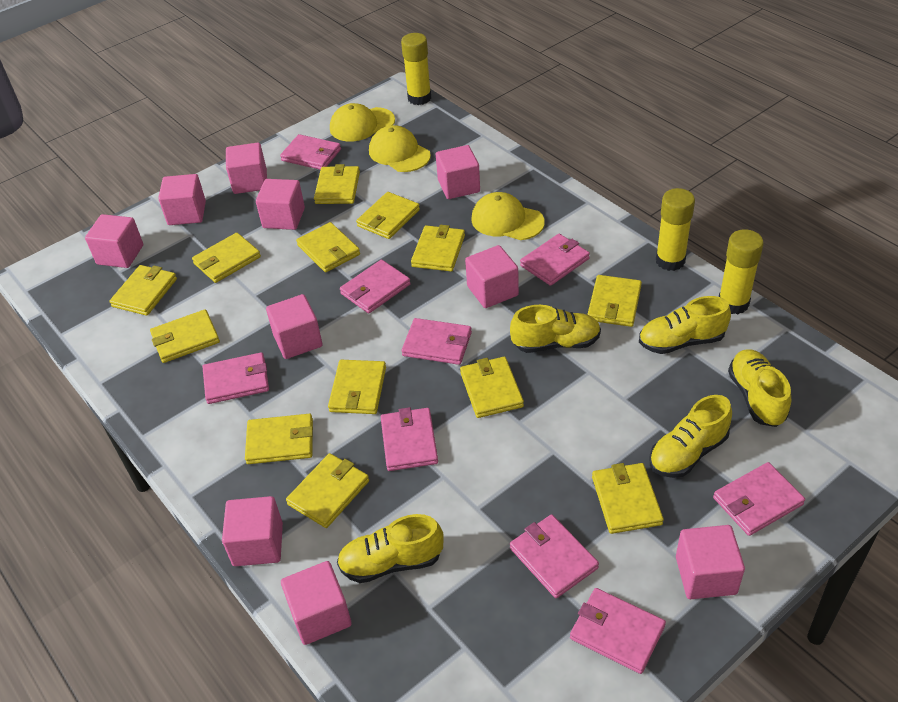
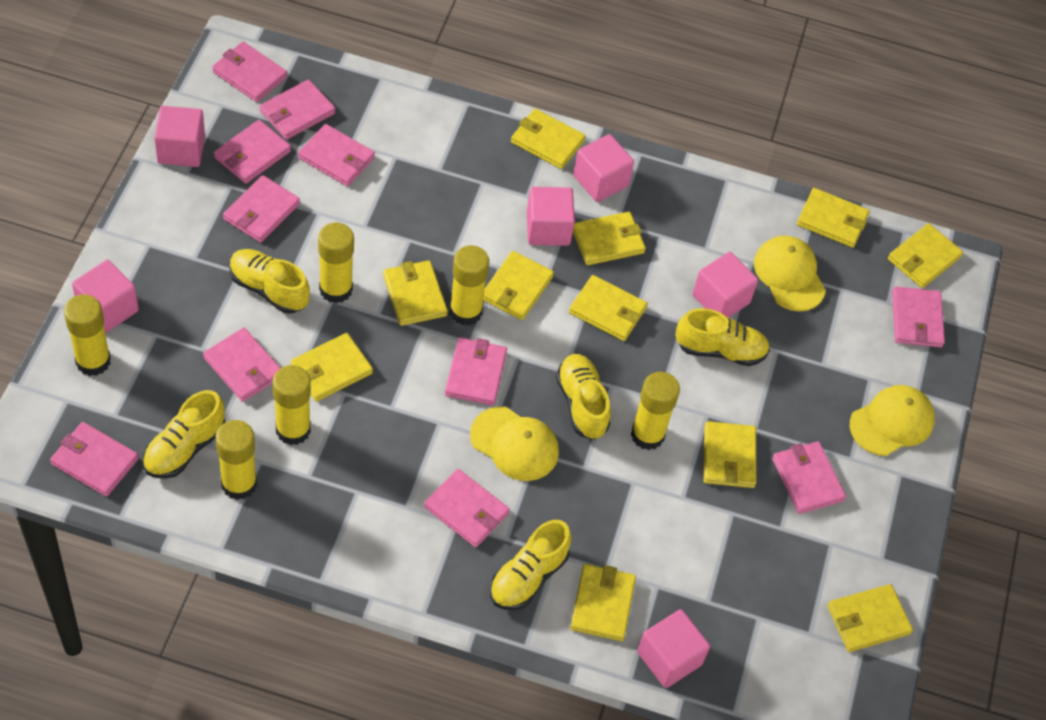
pink cube: [85,214,143,268] [158,174,206,225] [222,496,283,566] [226,143,267,194] [256,179,305,230] [266,294,323,359] [281,561,352,645] [436,145,480,199] [465,245,519,308] [676,525,745,599] = 10 -> [72,260,139,333] [154,106,205,167] [527,187,575,246] [573,134,634,202] [637,609,710,688] [693,252,758,318] = 6
pink wallet: [203,352,269,404] [280,134,341,170] [340,260,411,313] [381,407,438,471] [402,318,472,365] [510,514,599,598] [520,234,590,286] [570,588,666,674] [713,462,805,536] = 9 -> [50,422,139,497] [203,328,280,402] [212,42,287,102] [214,120,291,184] [223,175,300,243] [260,80,335,140] [298,124,375,186] [424,469,510,547] [445,337,507,406] [772,441,846,514] [892,287,945,348] = 11
yellow glue stick: [401,33,431,105] [656,188,695,271] [719,229,764,314] = 3 -> [64,294,111,376] [216,420,257,500] [273,365,311,445] [318,222,354,303] [450,245,489,325] [631,372,680,450] = 6
yellow wallet: [109,265,177,316] [150,309,220,363] [192,233,261,283] [245,414,313,464] [286,453,369,528] [296,222,360,272] [314,164,360,204] [328,360,386,414] [356,192,420,239] [411,225,465,272] [460,357,524,418] [587,275,642,327] [592,463,664,534] = 13 -> [290,333,373,402] [383,260,448,326] [483,251,554,320] [511,109,586,169] [569,275,648,341] [570,564,636,641] [573,212,646,265] [704,421,756,488] [797,188,870,248] [827,584,913,652] [888,223,963,288] = 11

